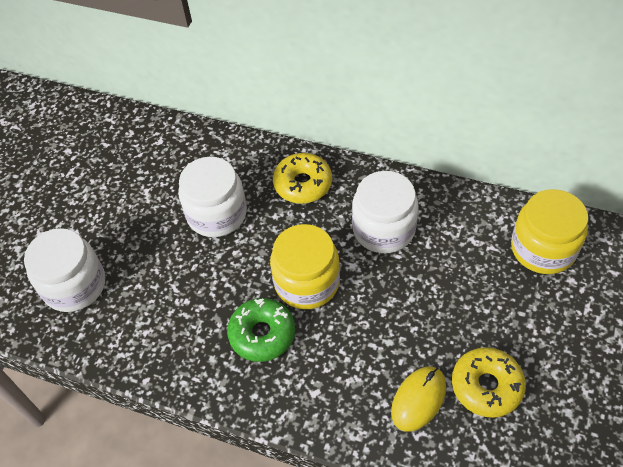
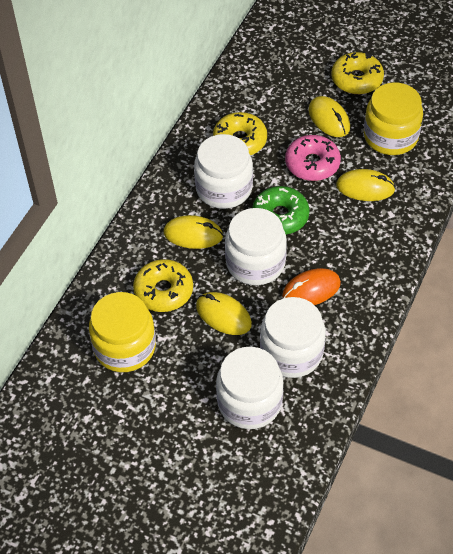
orange mouse: none = 0 -> [282,268,341,305] = 1
pink donut: none = 0 -> [285,135,341,181] = 1
white jar: [24,228,105,312] [179,157,247,237] [352,171,419,253] = 3 -> [194,134,253,209] [216,347,284,429] [225,208,287,285] [260,297,325,378] = 4
yellow donut: [273,153,332,204] [452,347,526,418] = 2 -> [133,259,193,312] [213,112,267,155] [331,52,384,94] = 3
yellow mouse: [391,367,446,432] = 1 -> [164,215,223,249] [196,292,252,335] [309,96,350,137] [336,169,395,201] = 4

